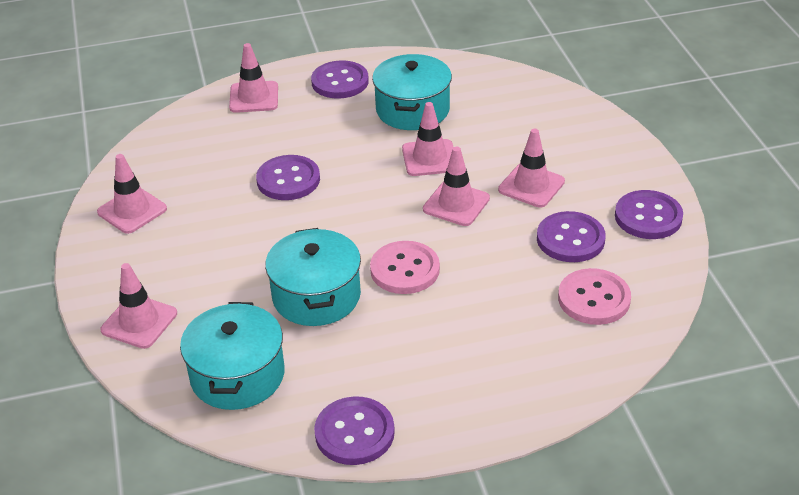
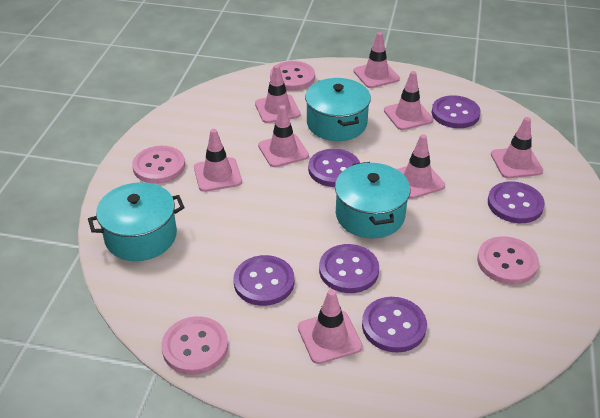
pink button: [370,241,440,294] [558,268,631,325] = 2 -> [132,146,185,184] [161,316,228,375] [270,61,315,91] [477,236,539,285] = 4
pink traffic cone: [97,154,167,234] [100,263,177,349] [229,43,278,113] [402,102,454,176] [423,147,490,226] [498,129,565,207] = 6 -> [194,129,242,192] [255,65,301,123] [258,105,309,167] [298,289,363,364] [354,32,400,88] [384,71,433,130] [397,134,445,199] [491,117,543,178] = 8
purple button: [256,155,320,200] [311,60,369,99] [314,396,395,465] [537,211,606,262] [615,190,683,239] = 5 -> [233,255,294,306] [308,149,360,187] [319,244,379,293] [362,297,427,353] [432,95,481,128] [488,181,545,223] = 6

